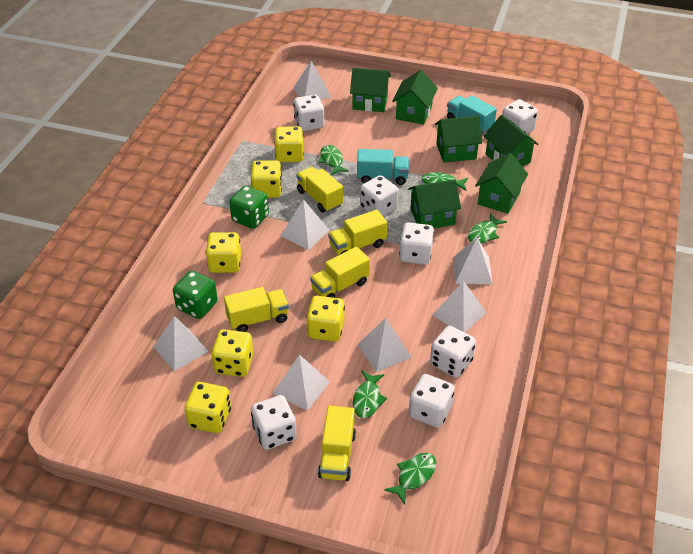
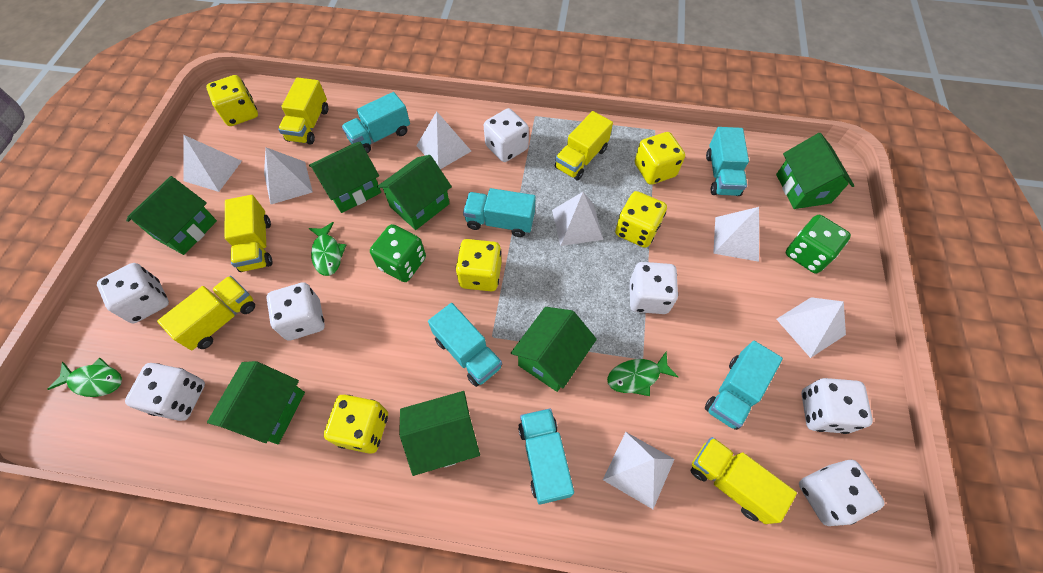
green fish: [318,145,349,175] [353,371,387,418] [384,453,436,504] [421,172,468,190] [468,213,507,244] = 5 -> [47,357,122,397] [309,222,346,276] [607,352,678,396] = 3
green house: [350,68,391,112] [392,70,438,125] [408,179,461,228] [435,116,482,163] [475,153,528,214] [484,115,539,166] = 6 -> [126,176,217,255] [207,361,305,444] [309,142,381,213] [377,155,452,230] [399,391,480,476] [511,307,597,392] [776,133,855,209] = 7
turquoise truck: [357,149,409,185] [447,95,497,134] = 2 -> [342,92,410,154] [428,303,502,387] [463,188,536,237] [518,408,574,505] [705,341,783,430] [706,127,749,196] = 6
yellow dice: [184,382,231,433] [206,232,241,273] [211,329,254,377] [251,160,282,198] [274,126,304,163] [306,296,345,342] = 6 -> [206,75,258,126] [324,395,388,454] [456,239,502,291] [615,191,667,248] [635,132,685,185] = 5

